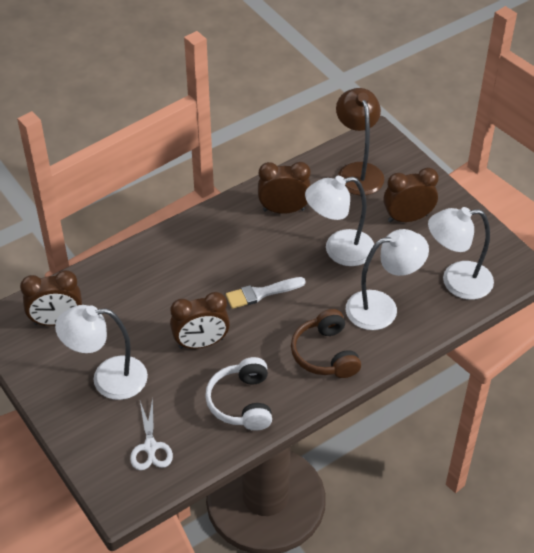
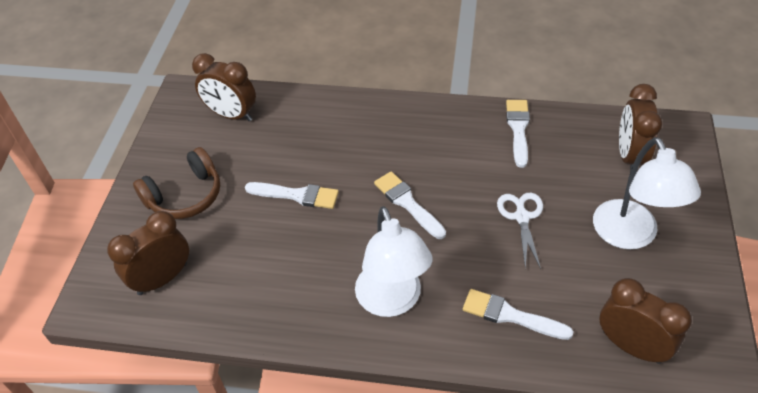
brown lamp: [336,88,384,195] = 1 -> none = 0
white brush: [226,277,306,309] = 1 -> [245,182,339,209] [374,171,446,239] [463,289,573,340] [506,100,530,168] = 4
white headphones: [205,357,272,431] = 1 -> none = 0
white lamp: [55,305,148,400] [305,176,374,266] [346,229,429,330] [428,207,494,300] = 4 -> [355,206,432,317] [593,137,701,250] = 2

